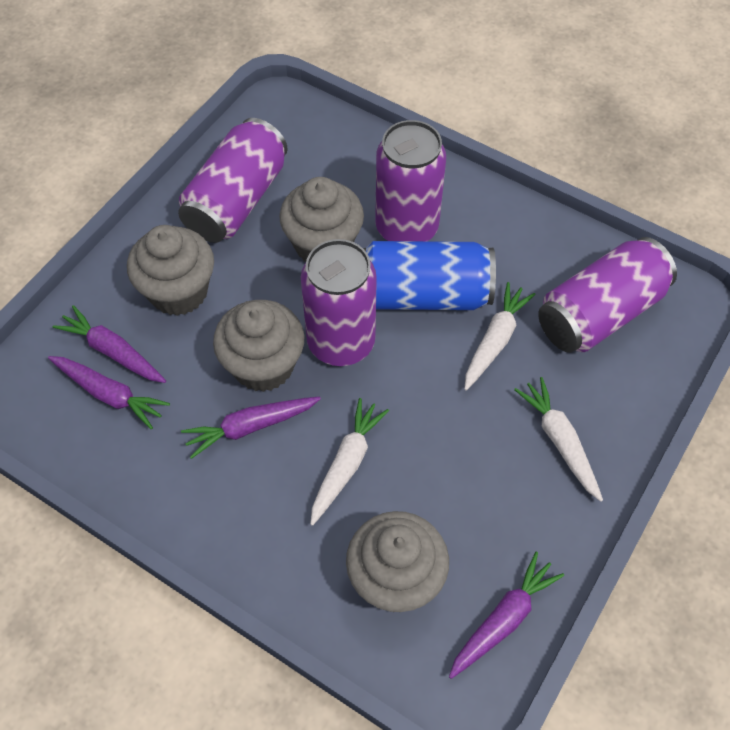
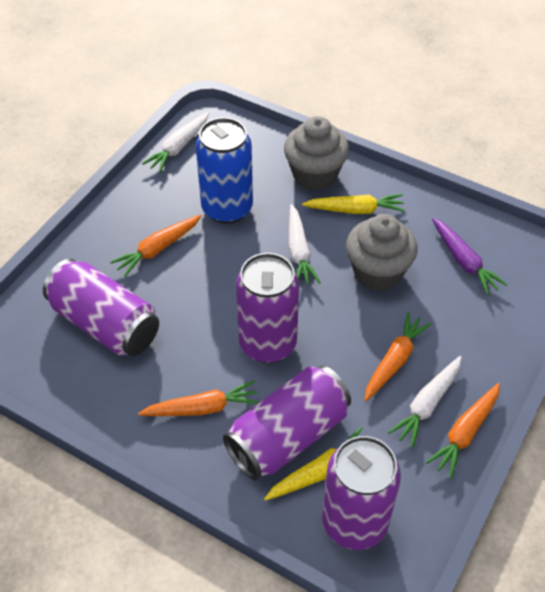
grey cupcake: [127,225,214,316] [213,300,304,392] [279,177,364,262] [346,511,449,612] = 4 -> [284,116,349,191] [346,214,418,291] = 2
orange carrot: none = 0 -> [110,215,201,277] [138,380,259,416] [365,312,432,401] [426,383,500,478] = 4
purple carrot: [48,356,170,429] [52,305,166,383] [181,397,321,459] [449,552,564,679] = 4 -> [432,218,508,295] = 1
yellow carrot: none = 0 -> [264,427,362,501] [302,194,405,214] = 2

